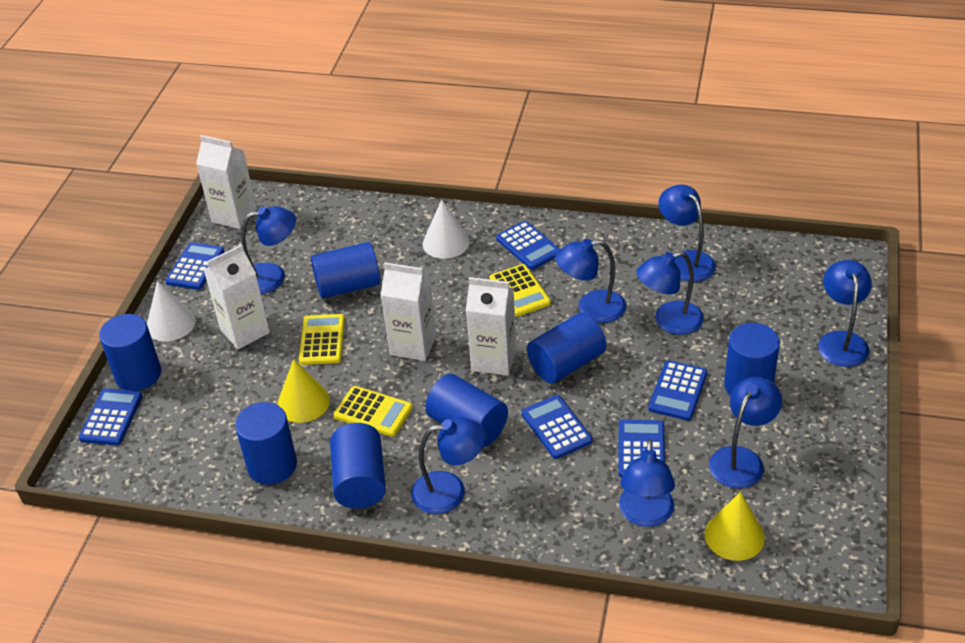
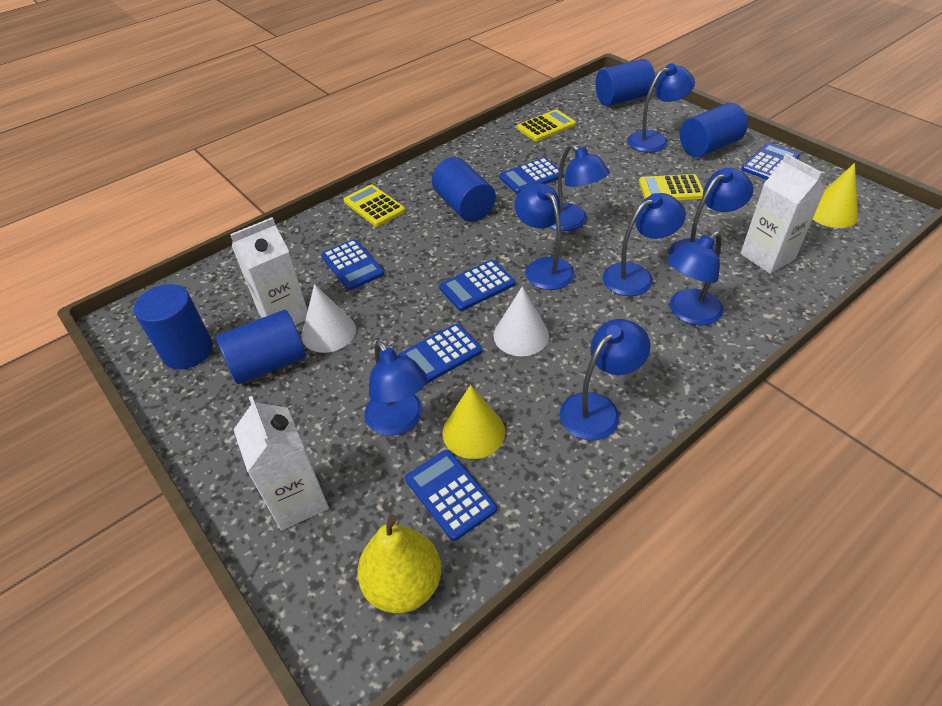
blue cylinder: [99,314,161,391] [235,402,297,485] [311,242,381,299] [330,423,386,509] [425,374,508,447] [527,312,606,383] [724,323,780,396] = 7 -> [134,284,213,369] [216,310,306,384] [432,157,496,222] [595,59,655,106] [680,103,748,157] = 5
white carton: [196,135,257,229] [204,244,270,349] [381,263,437,361] [466,277,517,376] = 4 -> [230,217,308,325] [233,396,329,530] [740,153,825,274] = 3
yellow pear: none = 0 -> [357,515,441,613] = 1

